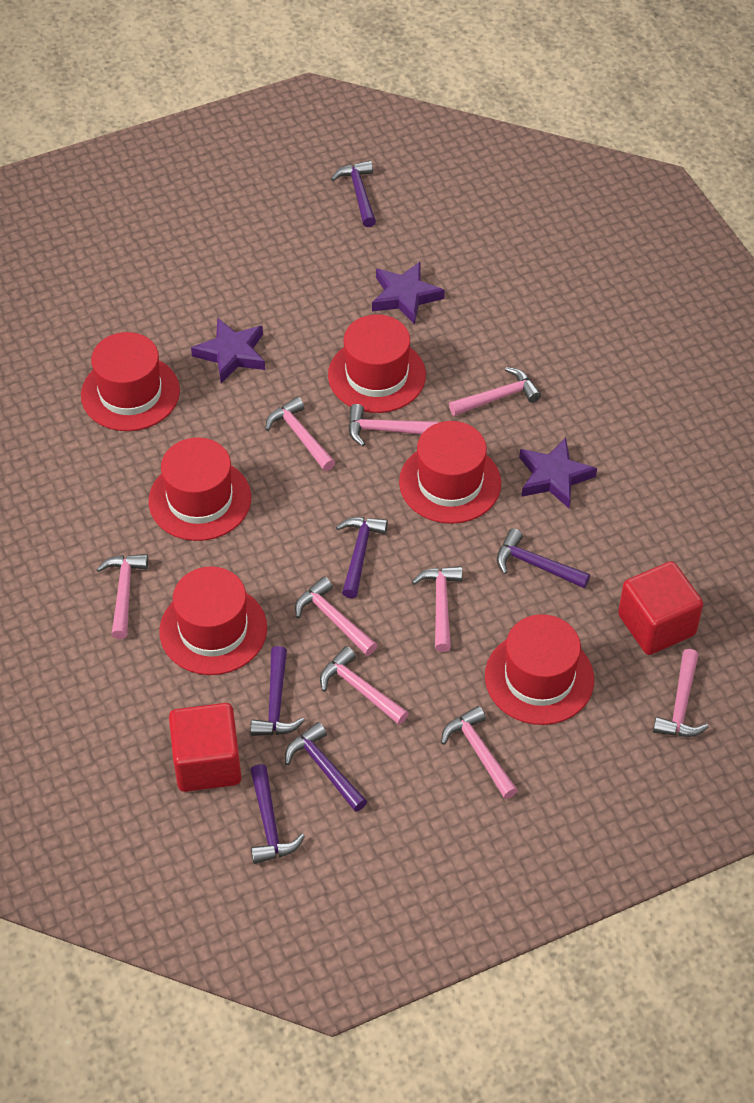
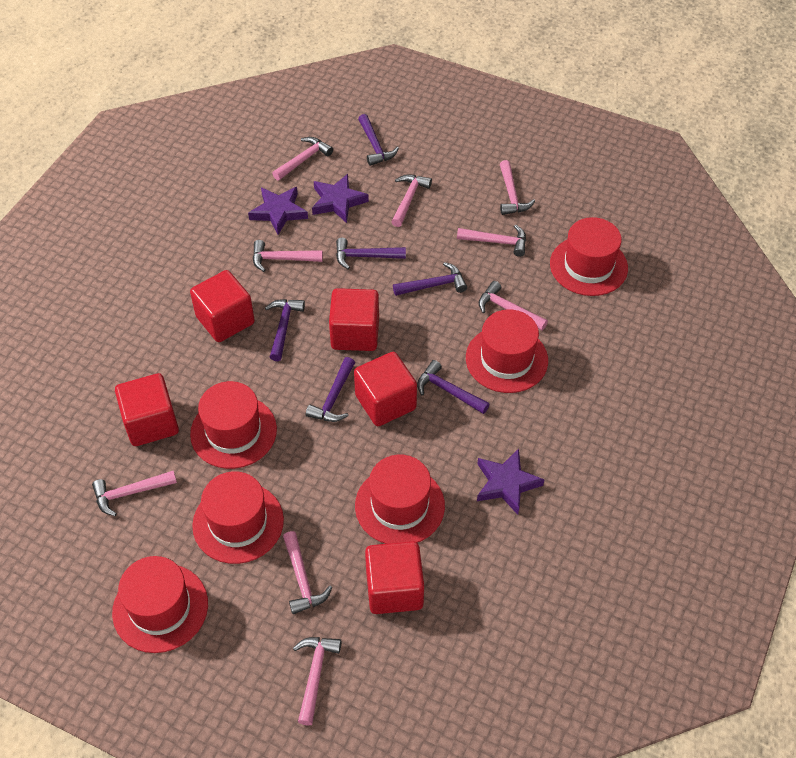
red cube: [169,703,242,792] [618,561,703,655] = 2 -> [115,373,179,446] [190,270,255,342] [329,288,379,351] [354,352,417,426] [365,541,424,614] = 5

